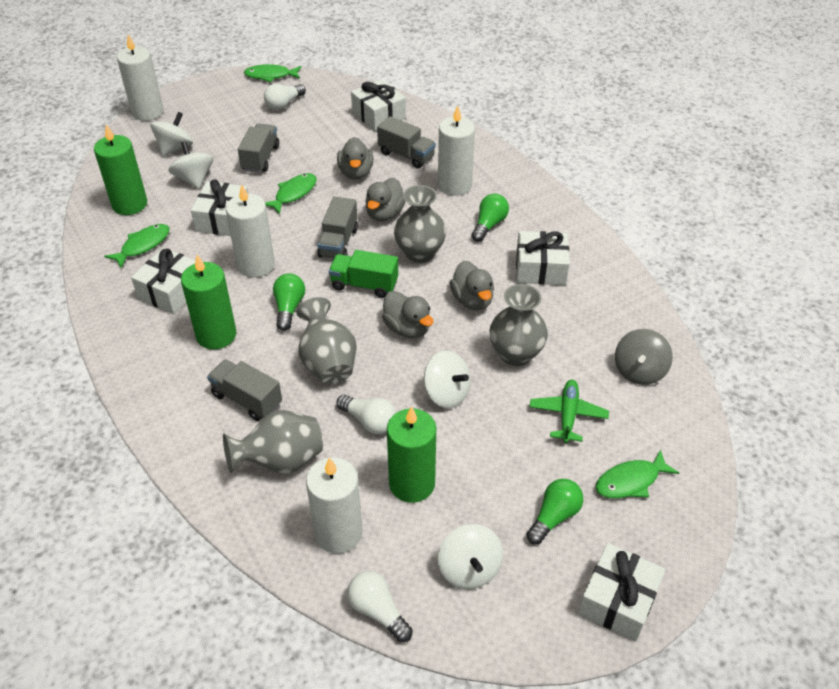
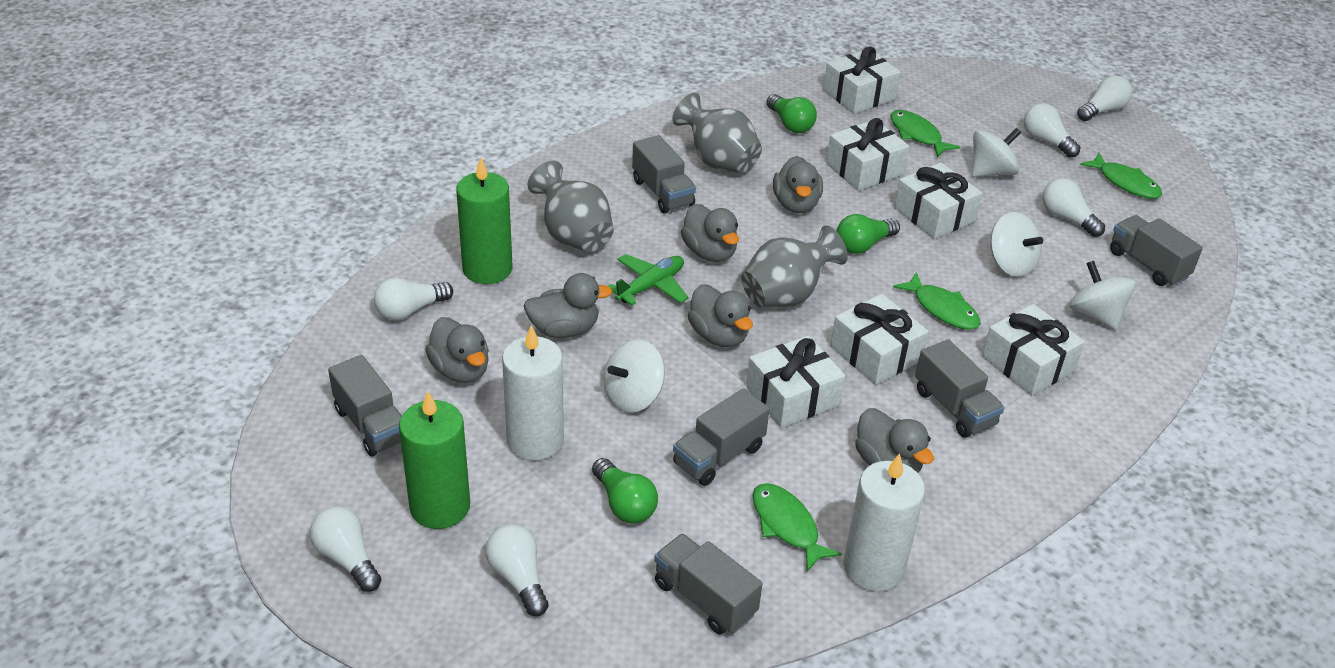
green candle: [94,124,147,215] [181,255,236,349] [387,406,436,503] = 3 -> [399,391,470,529] [456,157,513,284] = 2
green truck: [329,250,398,298] = 1 -> none = 0
grey duck: [337,137,373,179] [365,178,405,221] [382,291,433,338] [450,261,494,310] = 4 -> [425,317,489,383] [524,273,612,338] [681,204,739,262] [688,284,753,347] [773,156,823,213] [855,408,934,473] = 6
grey spinning top: [615,329,673,385] = 1 -> none = 0
grey truck: [207,359,282,421] [238,123,279,173] [317,197,358,259] [377,116,436,168] = 4 -> [328,355,402,456] [632,135,696,214] [654,534,762,634] [673,388,770,486] [915,339,1004,438] [1110,215,1203,286] = 6
grey vase: [223,410,323,474] [296,297,356,384] [394,185,446,263] [489,284,548,366] = 4 -> [527,161,614,252] [672,93,762,173] [741,225,848,307] = 3
white candle: [117,34,164,121] [226,184,275,277] [306,457,363,554] [438,105,475,196] = 4 -> [502,325,564,460] [844,453,925,591] = 2
white gift: [131,247,196,314] [191,179,249,236] [351,79,406,131] [516,231,570,285] [578,543,665,641] = 5 -> [746,335,845,428] [823,47,901,114] [826,118,909,191] [830,294,929,385] [894,162,982,239] [982,304,1085,395] = 6
white light bulb: [264,84,306,110] [336,395,396,434] [347,571,413,642] = 3 -> [310,506,382,592] [374,277,453,321] [485,524,549,616] [1024,103,1080,158] [1042,178,1105,237] [1077,75,1133,121] = 6

